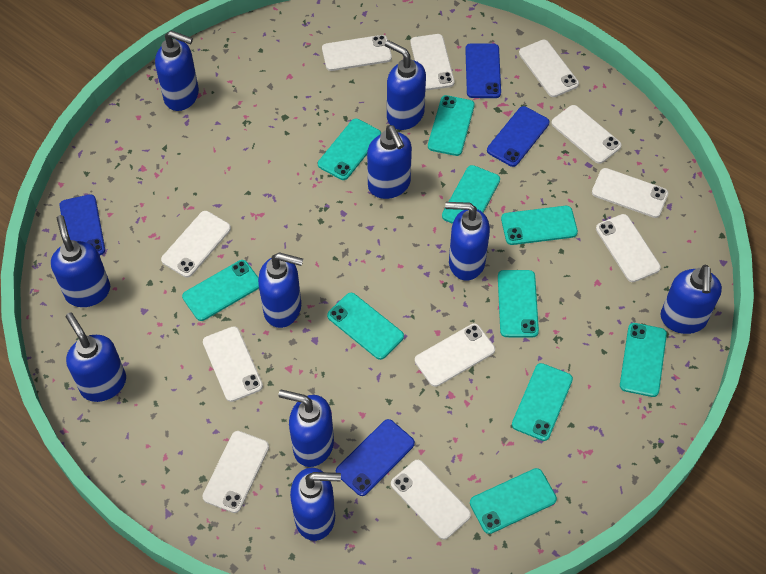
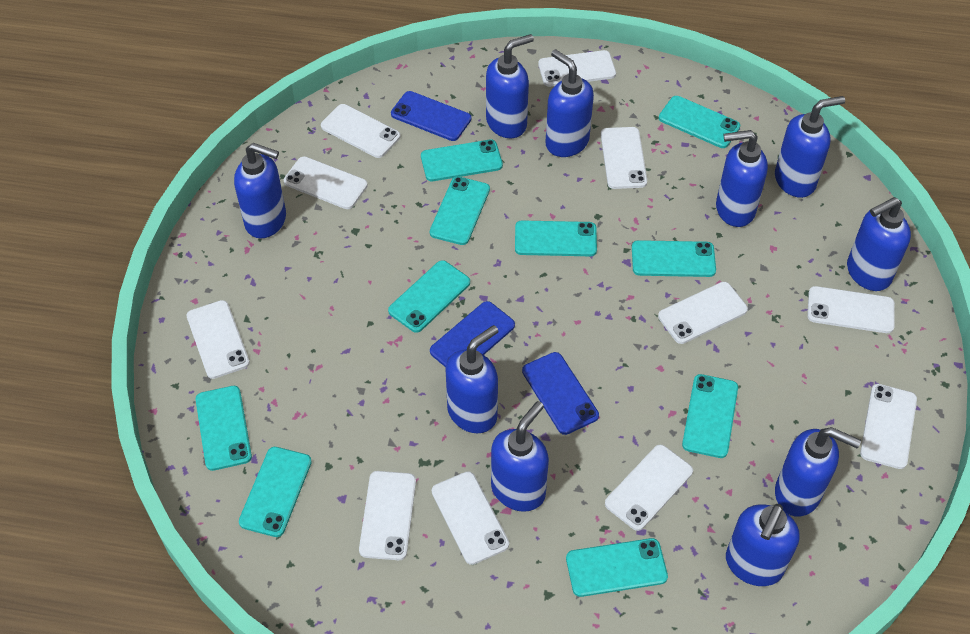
blue phone: [59,194,105,255] [336,419,415,496] [465,43,501,98] [487,106,549,167] = 4 -> [391,91,471,141] [430,301,515,367] [522,352,599,435] = 3

